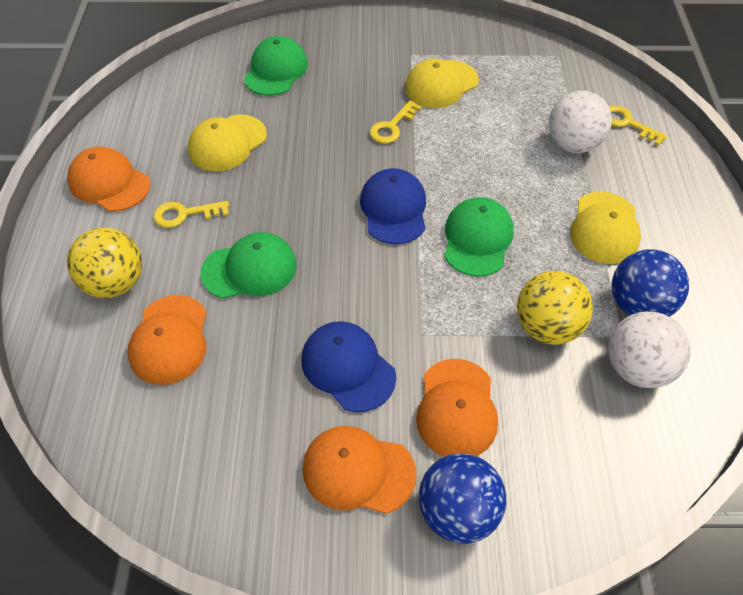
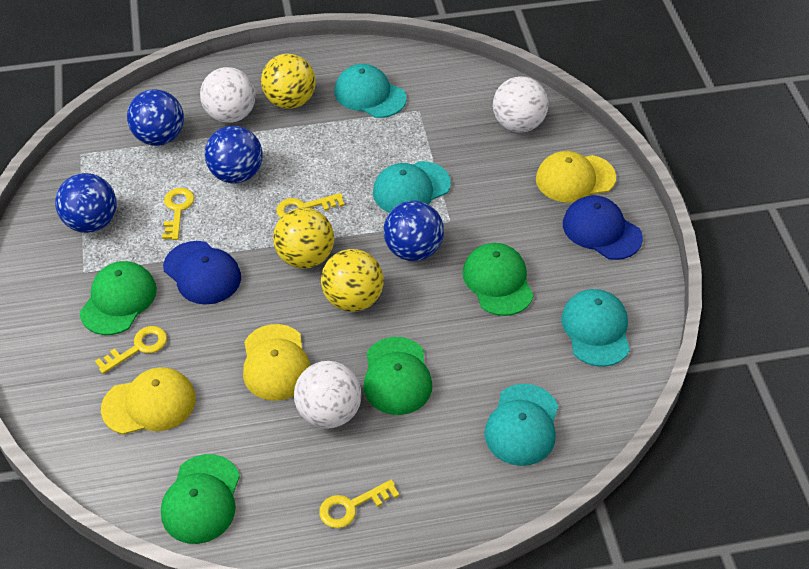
blue ball: [419,453,506,544] [612,249,689,317] = 2 -> [55,173,117,233] [127,89,184,146] [205,126,263,183] [383,201,444,261] = 4
green cap: [201,232,297,299] [244,36,308,96] [444,197,514,277] = 3 -> [80,261,157,335] [161,454,240,544] [364,337,432,415] [463,243,534,316] = 4
orange cap: [67,147,151,212] [127,295,207,385] [303,426,417,514] [416,359,498,457] = 4 -> none = 0
turquoise cap: none = 0 -> [335,64,406,118] [373,161,451,213] [484,384,558,466] [561,289,630,367] = 4
white ball: [548,91,612,153] [608,311,691,388] = 2 -> [200,67,256,123] [294,361,362,429] [493,76,548,132] = 3
yellow ball: [67,228,142,298] [517,271,593,345] = 2 -> [261,54,316,109] [273,208,334,269] [321,249,384,312] = 3
yellow key: [153,201,229,228] [370,100,422,144] [609,105,667,146] = 3 -> [95,326,167,374] [162,188,194,240] [276,193,345,218] [319,480,399,528] = 4

